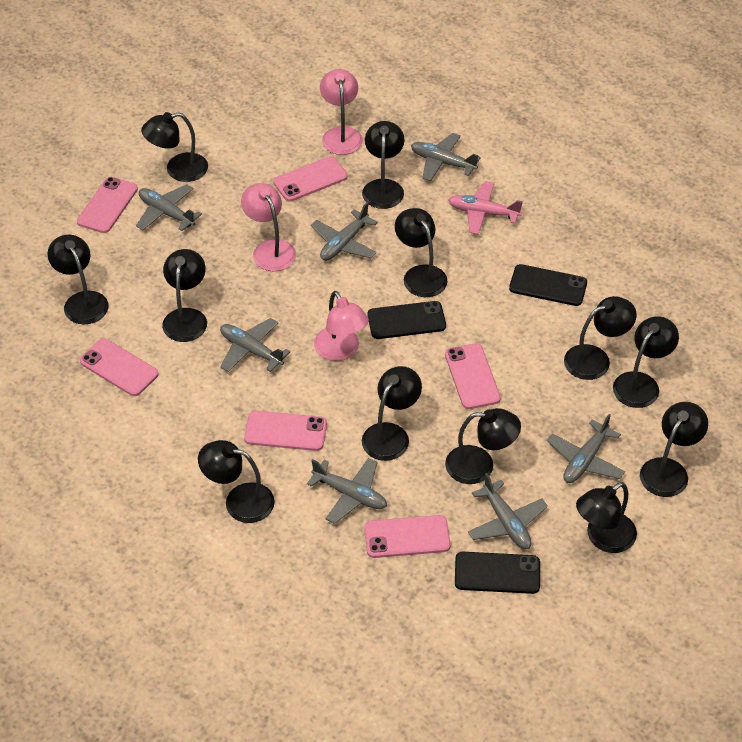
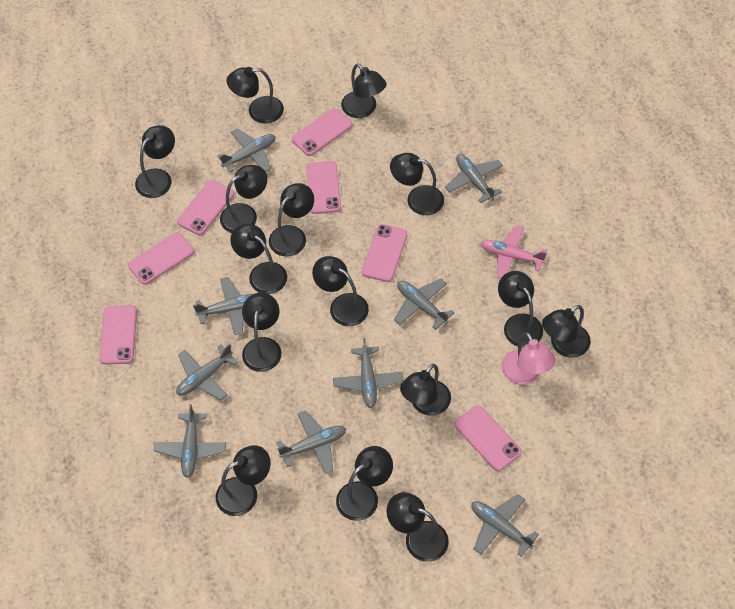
black lamp: [47,235,109,324] [141,112,208,182] [162,249,207,342] [198,440,275,523] [362,121,405,209] [362,366,422,461] [395,208,448,297] [445,408,521,484] [564,296,637,380] [576,482,637,553] [613,316,679,408] [640,402,708,497] = 12 -> [135,125,175,198] [216,445,270,516] [220,165,267,233] [227,67,284,124] [230,223,287,294] [242,293,281,372] [269,183,314,257] [312,256,369,326] [336,446,393,521] [341,63,387,118] [387,492,449,562] [390,153,444,215] [400,364,451,416] [498,271,543,348] [542,305,591,358] = 15
black phone: [368,301,446,339] [455,552,540,594] [509,264,587,306] = 3 -> none = 0
grey plane: [136,184,202,231] [220,318,291,372] [307,458,387,524] [311,203,378,261] [411,133,481,181] [468,473,548,549] [547,414,625,483] = 7 -> [154,404,226,478] [176,344,238,401] [193,277,253,335] [217,128,276,173] [276,410,346,474] [333,338,403,408] [394,279,455,330] [445,154,503,203] [471,494,539,557] = 9
pink lamp: [241,183,296,271] [314,291,369,361] [320,69,363,155] = 3 -> [501,332,556,385] = 1
pink phone: [77,177,138,233] [80,339,159,396] [244,411,327,451] [273,156,348,202] [364,515,451,558] [445,343,501,409] = 6 -> [100,305,137,365] [128,232,195,285] [177,180,234,235] [292,108,353,156] [306,161,341,214] [362,224,408,282] [454,405,522,471] = 7

